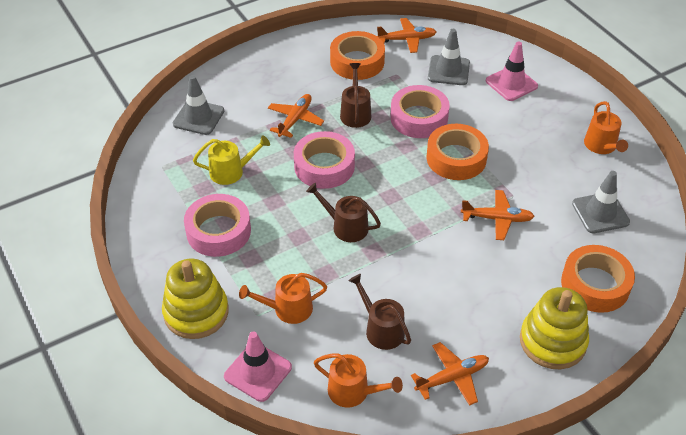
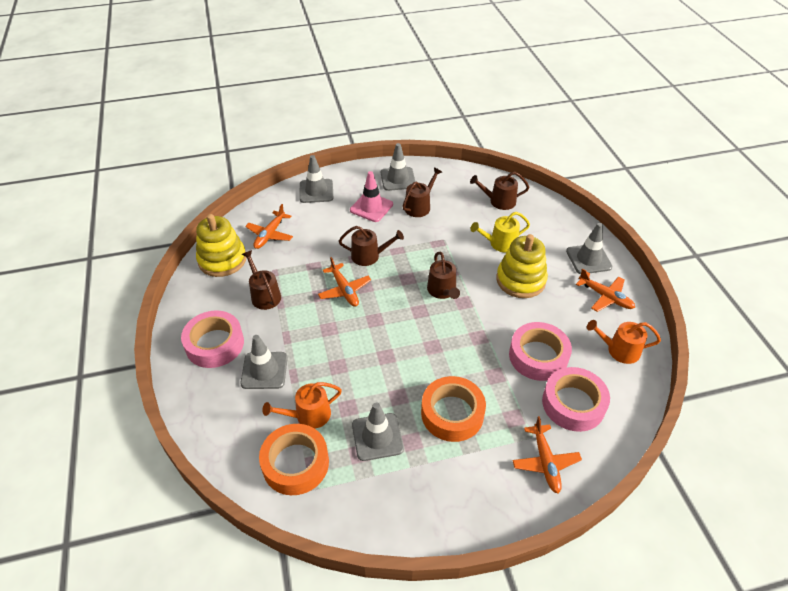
brown watering can: [306,183,381,242] [340,63,371,128] [349,274,411,350] = 3 -> [242,250,281,310] [339,226,404,266] [402,167,442,217] [427,252,460,299] [470,172,529,210] = 5
grey traffic cone: [173,75,224,135] [428,29,470,85] [572,171,630,233] = 3 -> [240,335,288,389] [299,155,333,203] [352,402,404,461] [381,143,416,191] [566,223,613,274] = 5
orange tape: [330,31,385,80] [426,124,489,180] [561,245,635,313] = 3 -> [259,424,329,495] [421,376,486,442] = 2
orange watering can: [239,273,327,324] [314,353,403,408] [584,101,628,154] = 3 -> [262,382,342,429] [587,320,661,364] = 2
pink traffic cone: [224,331,292,402] [486,41,538,101] = 2 -> [350,171,393,222] = 1

